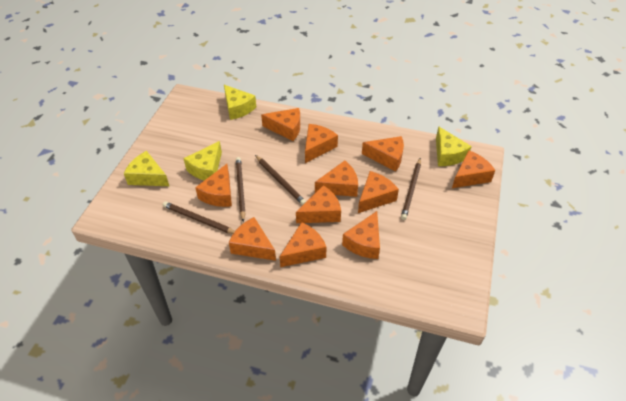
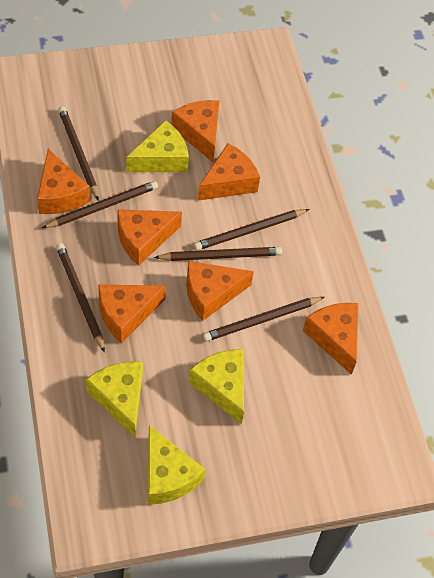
brown pencil: [163,202,235,234] [236,157,246,222] [255,155,306,205] [401,158,421,220] = 4 -> [42,181,158,228] [56,243,105,353] [58,106,99,201] [154,247,282,261] [194,209,309,251] [203,297,324,342] = 6
orange cheese: [195,164,232,207] [229,217,276,261] [261,108,300,141] [280,222,327,267] [296,185,341,223] [305,124,338,163] [315,161,358,197] [342,211,380,259] [358,171,399,213] [362,136,404,172] [452,150,496,188] = 11 -> [37,149,91,214] [98,285,166,343] [117,209,182,266] [171,100,219,162] [186,261,254,321] [198,143,260,201] [303,303,359,375] = 7

